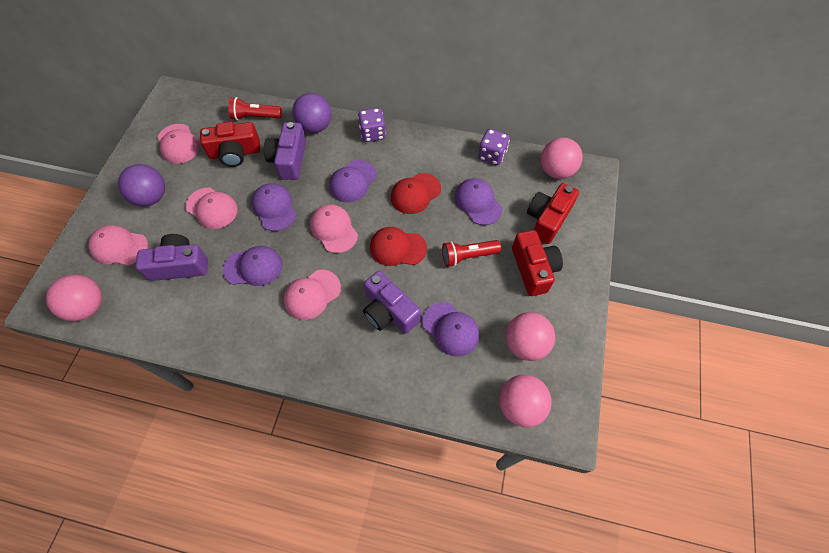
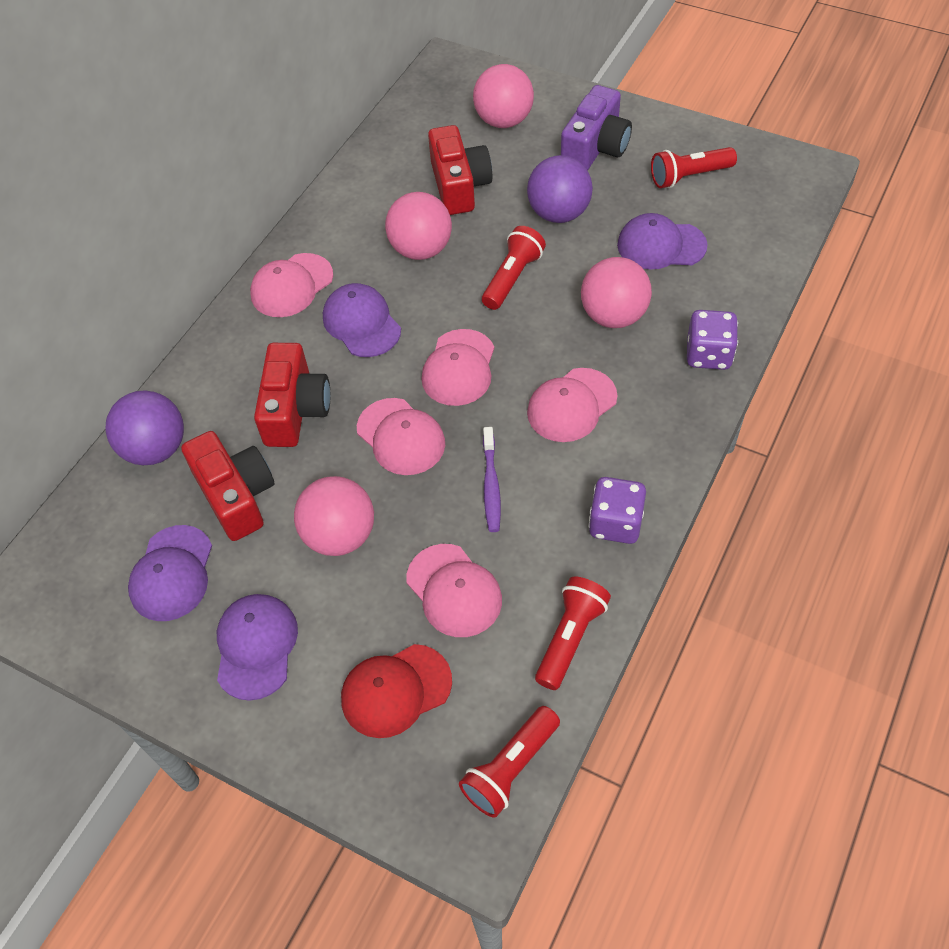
purple camera: [135,234,208,281] [264,122,306,180] [363,271,421,334] = 3 -> [561,85,632,170] = 1
purple cap: [223,246,283,286] [251,183,296,231] [329,160,377,203] [422,302,479,357] [454,178,502,225] = 5 -> [128,525,212,621] [217,594,298,701] [323,283,401,357] [617,213,707,269] = 4
purple toothbrush: none = 0 -> [483,427,501,532] = 1
red cap: [370,227,427,266] [391,173,441,214] = 2 -> [341,644,452,738] = 1
red flashlight: [228,97,282,120] [442,240,501,267] = 2 -> [459,706,560,818] [482,226,546,310] [535,577,611,690] [651,147,737,188] = 4

